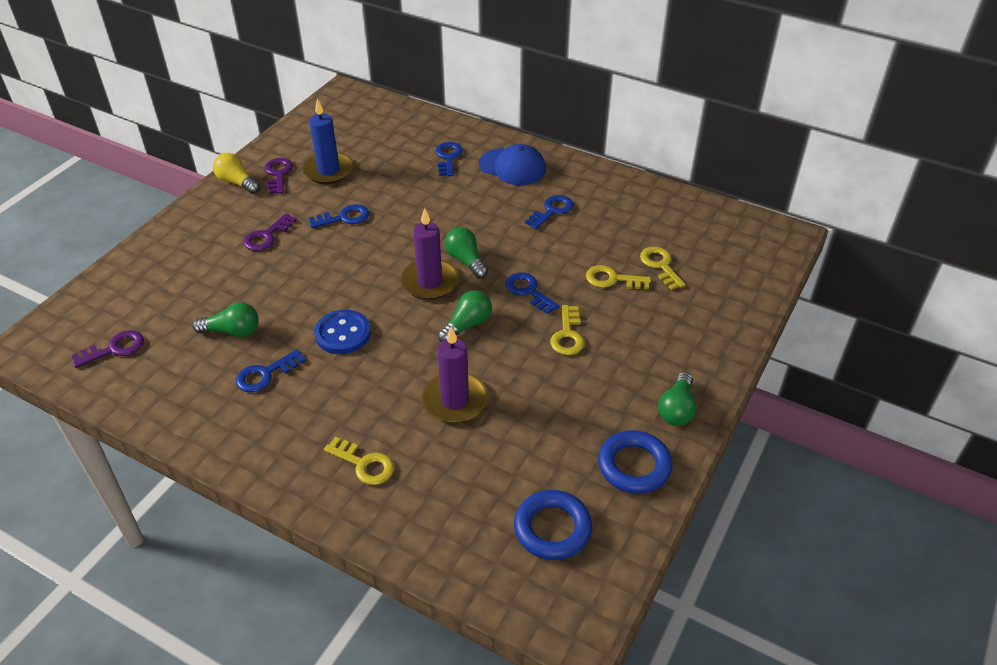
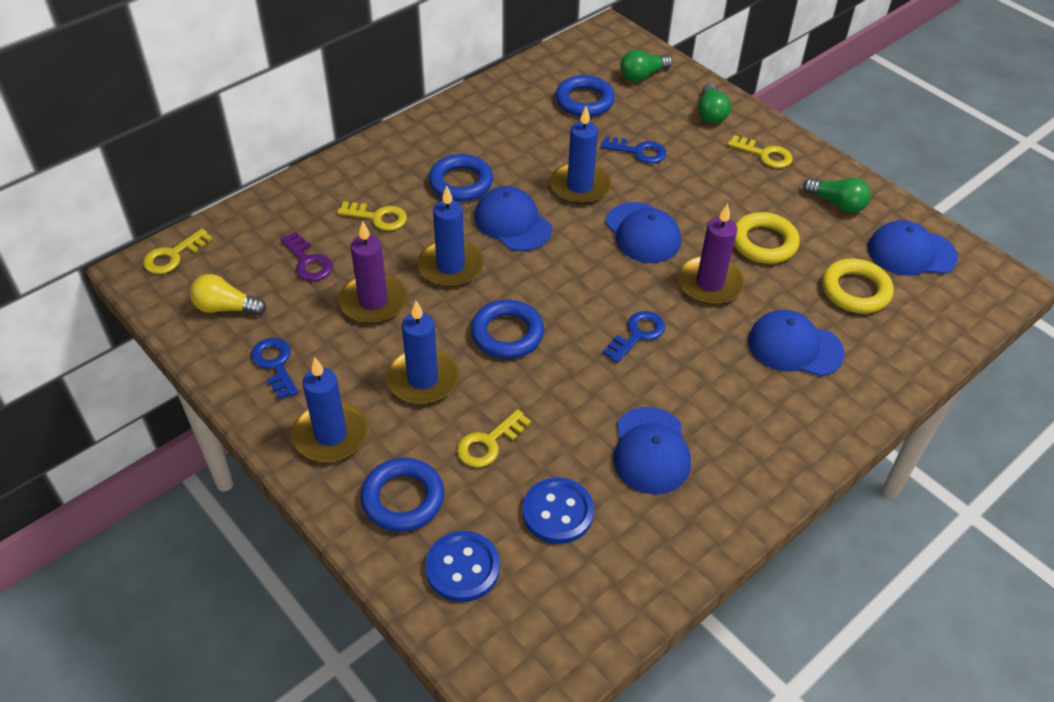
blue button: [314,310,371,354] = 1 -> [425,531,500,602] [522,477,594,544] = 2
blue candle: [302,99,354,184] = 1 -> [292,357,368,462] [386,301,459,404] [417,186,484,287] [550,106,611,205] = 4
blue cap: [479,144,546,185] = 1 -> [475,186,552,251] [606,202,681,263] [613,407,691,494] [748,310,844,376] [868,220,958,276] = 5
blue key: [236,349,305,392] [309,204,369,228] [435,142,463,176] [505,272,560,314] [525,195,574,229] = 5 -> [251,338,298,400] [601,136,666,164] [603,311,665,363] = 3
blue ring: [514,490,592,560] [598,430,673,494] = 2 -> [360,458,444,532] [429,154,493,202] [471,300,544,359] [555,75,615,117] = 4
green light bulb: [193,302,259,337] [438,290,492,342] [445,227,488,279] [658,372,697,426] = 4 -> [620,50,672,82] [698,83,731,124] [803,178,871,213] = 3
purple key: [71,330,144,368] [244,213,297,251] [265,158,293,194] = 3 -> [280,232,333,281] = 1
yellow ring: none = 0 -> [734,212,800,264] [822,258,894,314] = 2

